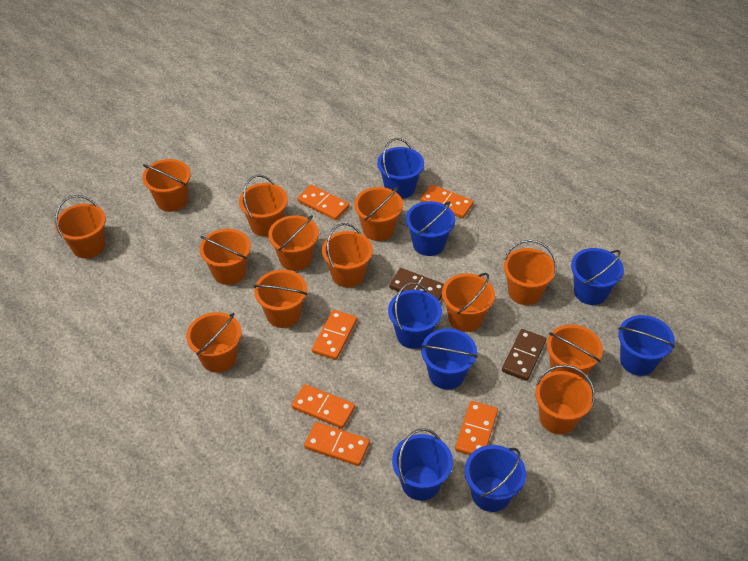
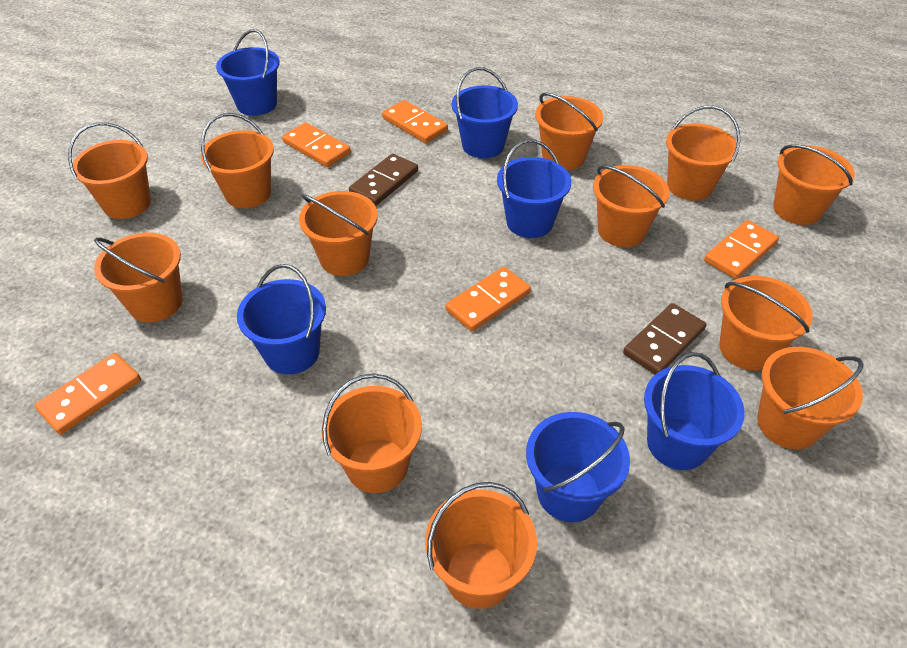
blue bucket: [377,138,424,199] [388,282,442,349] [392,428,453,501] [406,201,455,256] [421,328,478,390] [465,445,526,512] [571,248,624,305] [618,315,675,376] = 8 -> [216,29,280,116] [237,264,326,374] [452,67,518,158] [497,139,571,238] [526,412,630,522] [644,352,744,470] = 6
orange bucket: [55,195,106,259] [142,159,191,212] [186,312,242,373] [200,229,251,285] [239,175,288,237] [253,270,308,328] [268,215,319,271] [322,223,373,287] [354,187,403,241] [442,273,495,332] [504,240,557,305] [535,365,595,434] [547,324,603,379] = 13 -> [68,122,151,219] [94,233,183,322] [201,113,274,208] [299,191,378,276] [321,373,422,493] [425,482,537,609] [535,93,603,170] [593,165,670,247] [666,106,740,201] [719,276,813,371] [757,347,864,450] [773,144,855,225] = 12
orange domino: [292,384,355,429] [297,185,349,220] [304,422,370,466] [312,310,357,360] [420,184,474,218] [455,401,498,455] = 6 -> [35,353,141,435] [282,122,351,167] [382,100,448,143] [445,267,531,332] [704,220,779,279] = 5

